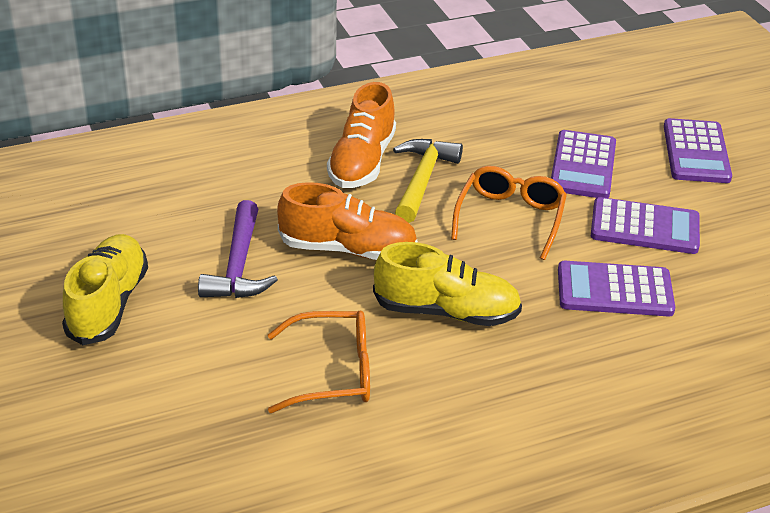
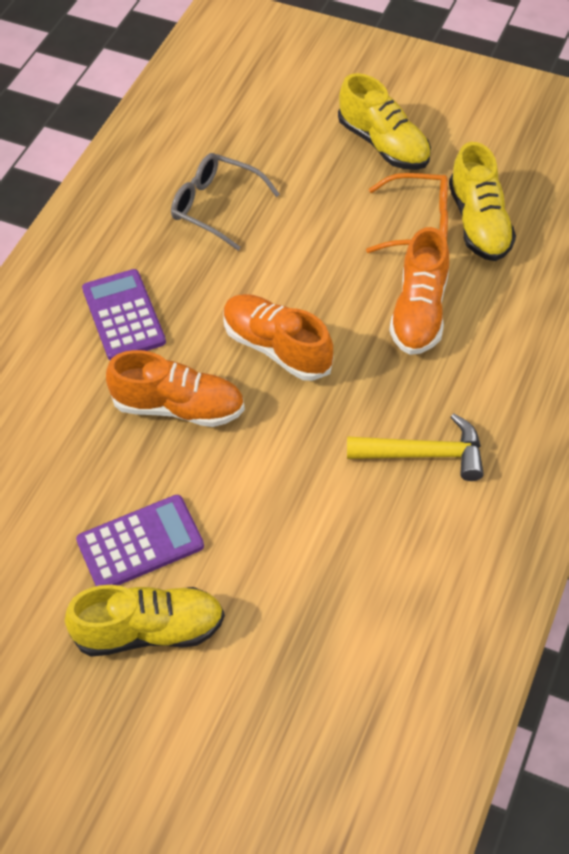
grey glasses: none = 0 -> [171,153,280,250] = 1
orange glasses: [268,311,370,413] [451,166,567,260] = 2 -> [366,173,448,253] = 1
orange shoe: [277,182,418,260] [327,82,396,188] = 2 -> [106,350,245,427] [223,294,334,381] [389,227,449,355] = 3
purple calculator: [551,130,616,198] [558,261,675,316] [591,197,700,254] [664,118,732,183] = 4 -> [76,495,204,586] [82,269,166,360] = 2
purple hammer: [198,200,278,298] = 1 -> none = 0
yellow shoe: [62,234,148,345] [373,242,522,326] = 2 -> [65,585,225,657] [338,73,431,170] [449,142,516,261] = 3

